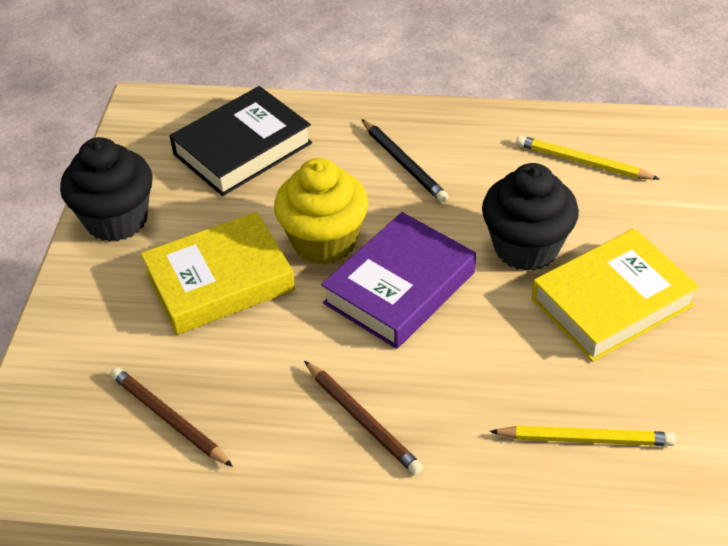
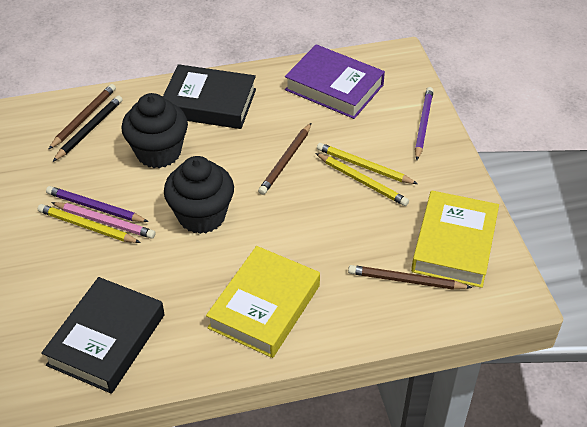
black book: [169,86,312,196] = 1 -> [41,277,165,394] [163,64,256,129] = 2
brown pencil: [110,367,233,467] [304,361,423,475] = 2 -> [48,84,116,150] [258,123,311,195] [348,265,472,290] = 3
pink pencil: none = 0 -> [51,202,155,239] = 1
purple pencil: none = 0 -> [46,186,149,222] [415,87,434,160] = 2
yellow cupcake: [274,158,368,265] = 1 -> none = 0
yellow pencil: [490,426,676,446] [516,135,659,180] = 2 -> [38,204,141,243] [315,153,409,206] [317,143,418,184] = 3

